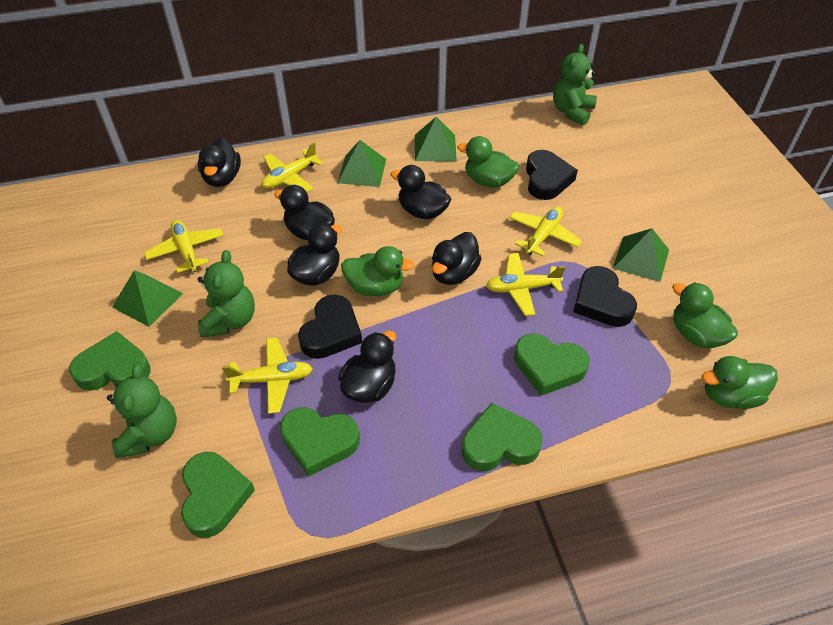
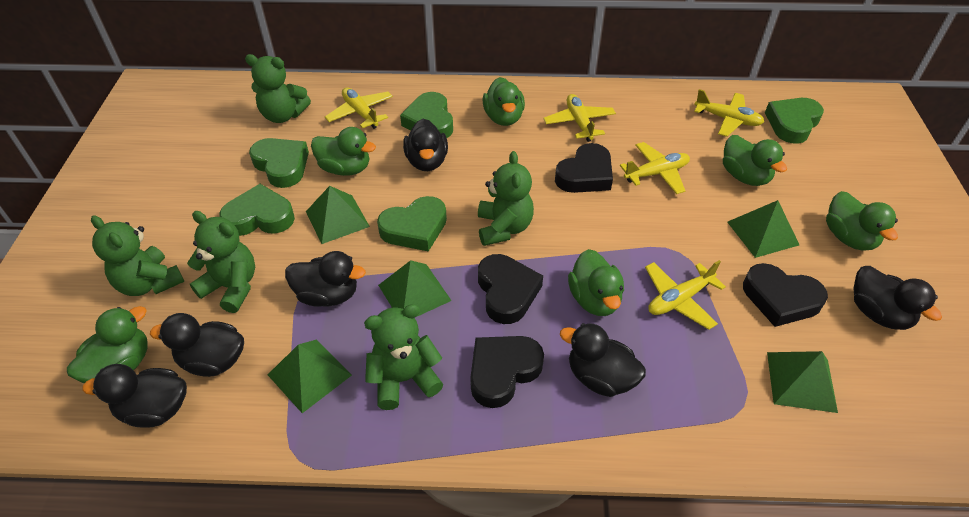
black heart: [298,294,362,359] [526,150,578,200] [573,266,637,327] = 3 -> [470,336,544,408] [478,254,543,324] [555,143,613,193] [743,263,828,327] = 4
green duck: [341,246,415,296] [457,136,519,187] [672,283,738,348] [702,356,778,409] = 4 -> [67,306,148,383] [311,127,376,176] [482,77,525,126] [568,249,624,316] [723,135,787,186] [826,191,898,250] = 6
green pyramid: [112,270,183,327] [338,140,386,187] [415,117,457,161] [613,228,669,282] = 4 -> [268,340,352,413] [306,186,370,244] [378,260,452,317] [727,200,799,258] [767,351,838,413] = 5
green teddy bear: [107,364,177,458] [198,250,255,337] [553,44,597,126] = 3 -> [91,215,184,296] [187,211,255,313] [245,54,311,123] [364,304,443,410] [478,151,534,246] = 5

